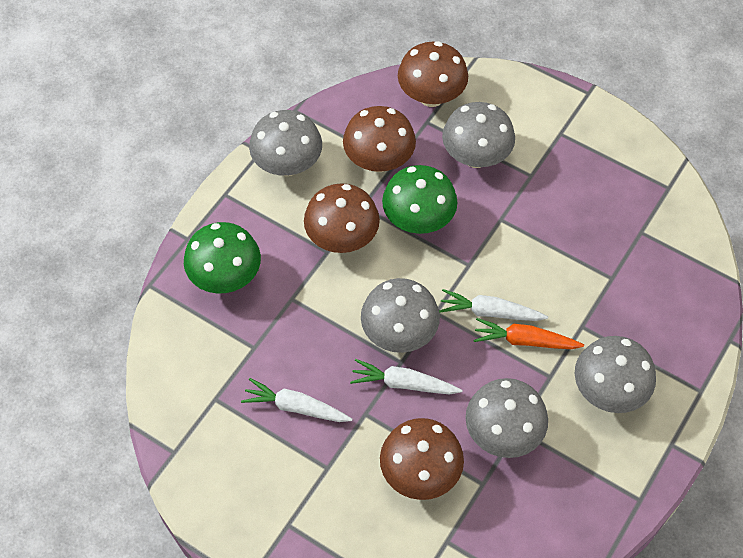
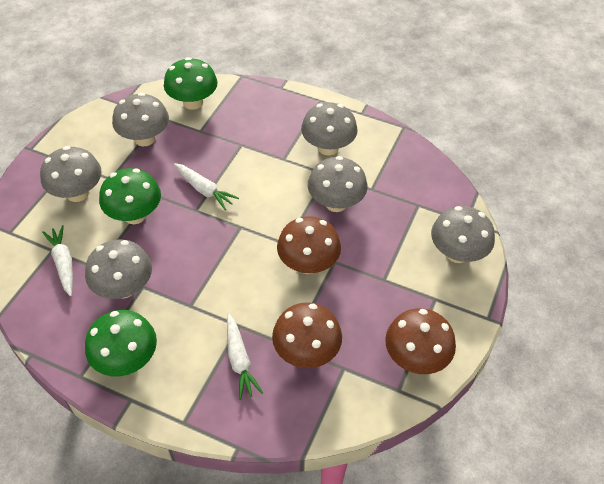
brown mushroom: [304,183,380,253] [343,106,416,172] [380,418,464,500] [398,41,468,107] = 4 -> [272,302,342,368] [277,216,341,274] [385,308,456,374] = 3
green mushroom: [184,222,261,293] [382,165,458,234] = 2 -> [85,310,157,376] [99,168,161,224] [164,57,218,110] = 3
grey mushroom: [249,110,322,176] [361,278,440,353] [442,102,515,168] [465,378,548,458] [575,336,656,413] = 5 -> [40,146,102,202] [85,239,152,299] [112,93,169,146] [301,102,357,155] [308,156,367,212] [431,206,495,263] = 6
orange carrot: [473,318,584,349] = 1 -> none = 0

